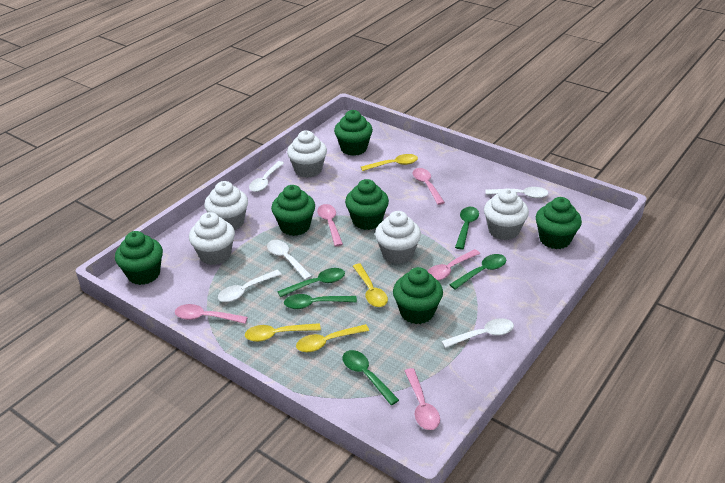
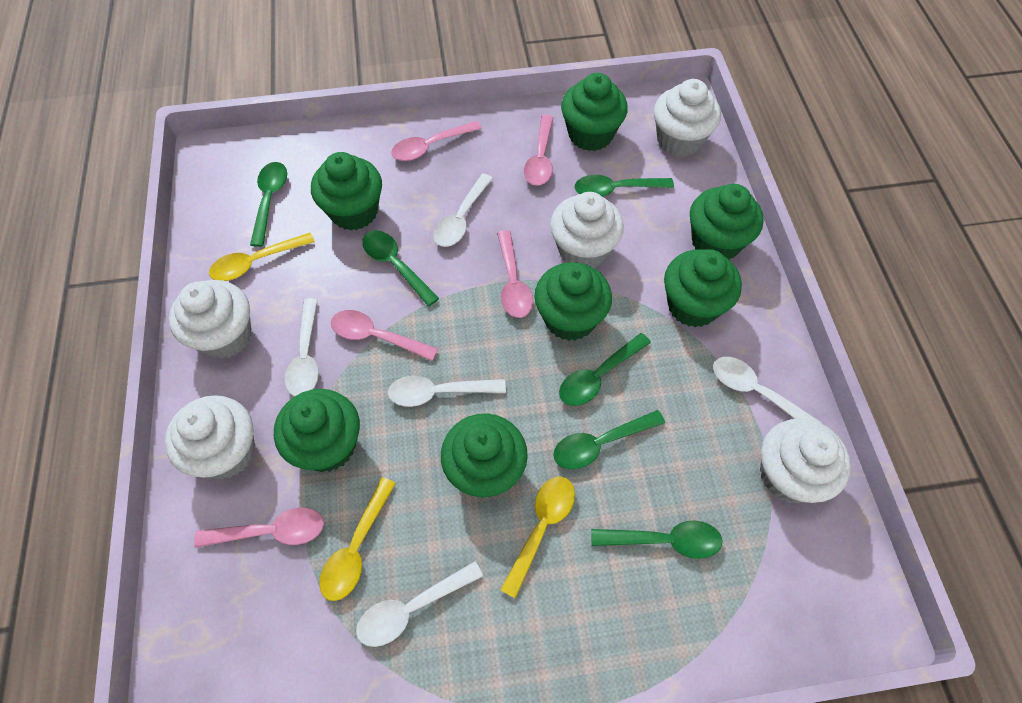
green cupcake: [115,231,163,285] [271,185,315,236] [334,110,373,156] [345,179,389,230] [393,267,443,324] [536,197,582,249] = 6 -> [274,389,360,472] [311,152,382,231] [441,413,528,498] [534,262,612,341] [561,73,628,151] [664,249,742,327] [690,184,764,260] = 7
green spoon: [277,268,345,297] [284,294,357,309] [342,350,399,405] [449,254,506,290] [455,207,479,250] = 5 -> [250,162,287,247] [362,230,439,306] [553,410,665,469] [559,333,651,406] [574,175,674,197] [591,520,723,559] = 6
yellow spoon: [245,323,321,342] [296,324,369,352] [353,264,388,307] [361,154,418,171] = 4 -> [209,233,315,281] [319,477,396,601] [500,477,575,599] = 3

